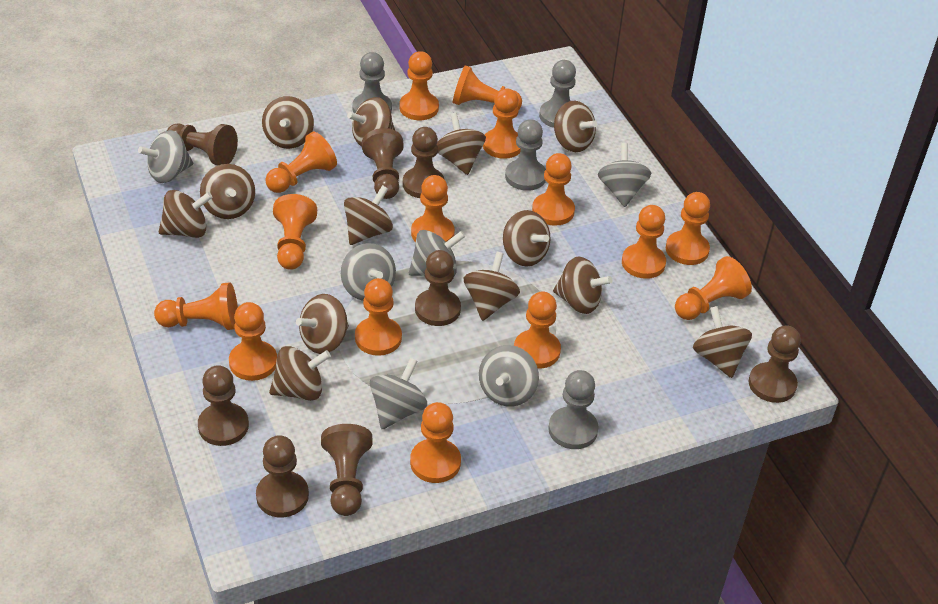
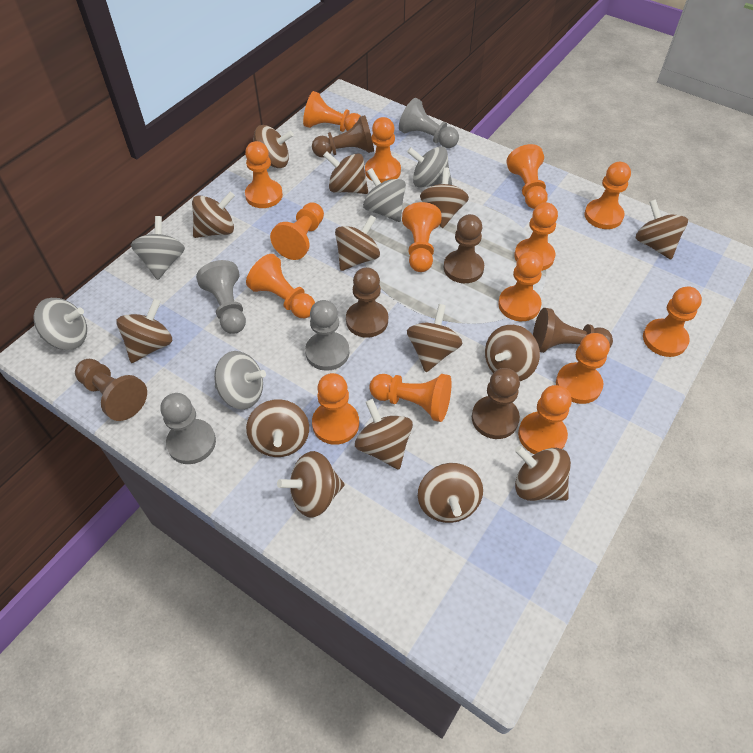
brown pawn: [167,123,238,166] [198,365,249,446] [256,435,309,518] [321,424,372,516] [362,128,404,199] [403,127,445,198] [415,250,461,326] [749,325,801,403] = 8 -> [75,359,147,421] [312,115,374,157] [346,267,388,338] [444,214,484,283] [472,368,520,439] [533,308,613,353] = 6
brown spinning top: [159,190,213,238] [200,164,255,219] [262,96,314,149] [269,346,331,401] [296,294,349,354] [344,185,393,245] [347,97,395,146] [437,113,486,175] [464,252,520,321] [503,210,551,267] [553,256,612,314] [554,101,597,152] [693,306,752,378] = 13 -> [116,299,172,363] [192,192,235,238] [246,399,309,457] [254,125,294,168] [277,451,345,518] [323,151,368,194] [335,215,380,271] [355,399,413,470] [407,304,462,372] [418,463,483,523] [420,168,469,228] [485,325,540,381] [515,446,571,501] [636,199,688,259] = 14
grey spinning top: [138,130,193,183] [341,243,396,301] [370,358,427,429] [409,230,465,276] [479,345,539,407] [598,143,651,207] = 6 -> [33,298,87,350] [131,216,185,280] [214,351,266,409] [363,168,406,222] [407,146,452,188] = 5

